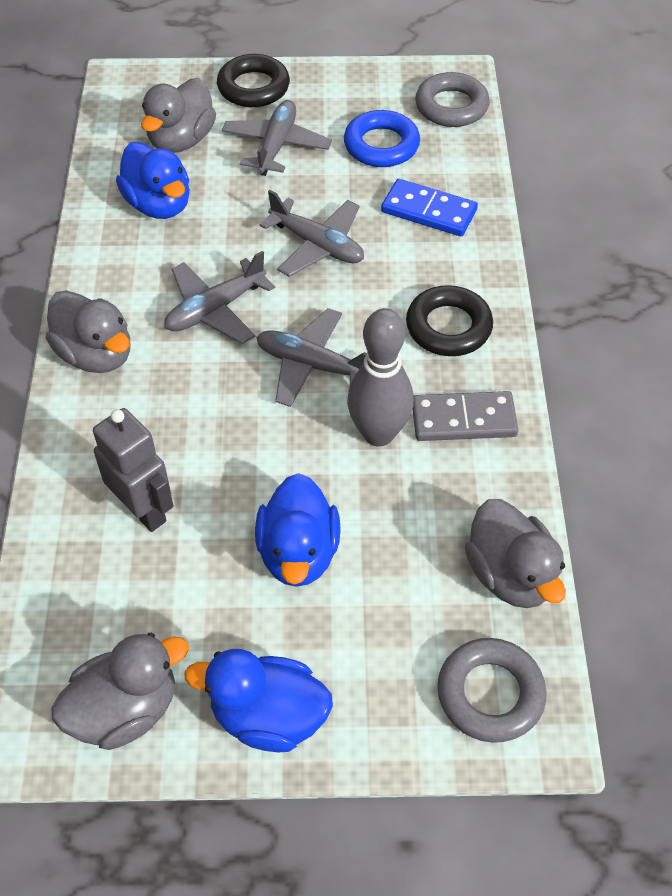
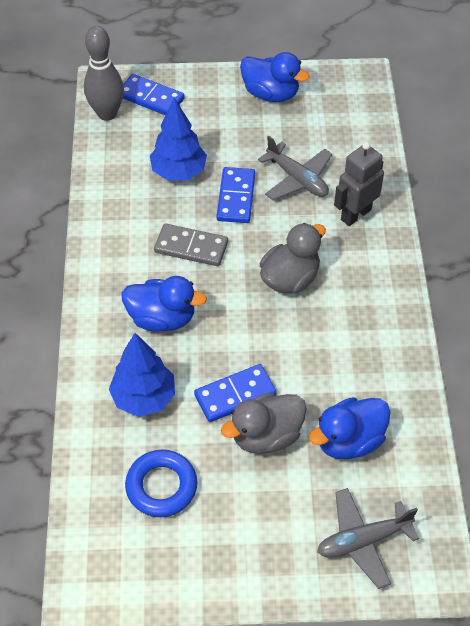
black ring: [217,54,290,107] [406,285,493,356] = 2 -> none = 0
blue domino: [381,179,478,236] = 1 -> [123,74,185,115] [194,364,277,422] [217,167,255,223] = 3
blue tree: none = 0 -> [109,333,175,416] [150,98,207,180] = 2
grey duck: [46,290,131,373] [51,633,189,750] [141,78,216,153] [465,499,566,608] = 4 -> [221,393,307,454] [260,223,326,294] = 2
grey plane: [164,251,275,344] [222,100,332,176] [256,308,367,407] [259,190,364,277] = 4 -> [258,136,333,200] [317,488,419,589] = 2
grey ring: [415,72,490,127] [437,638,547,743] = 2 -> none = 0

